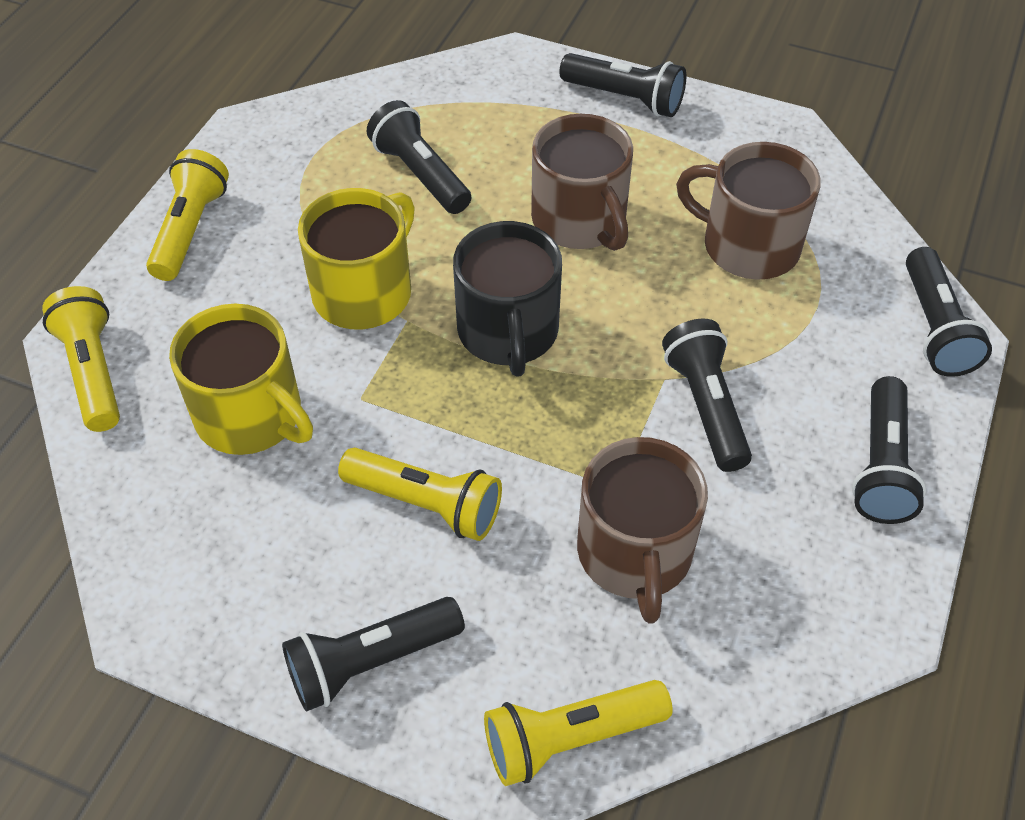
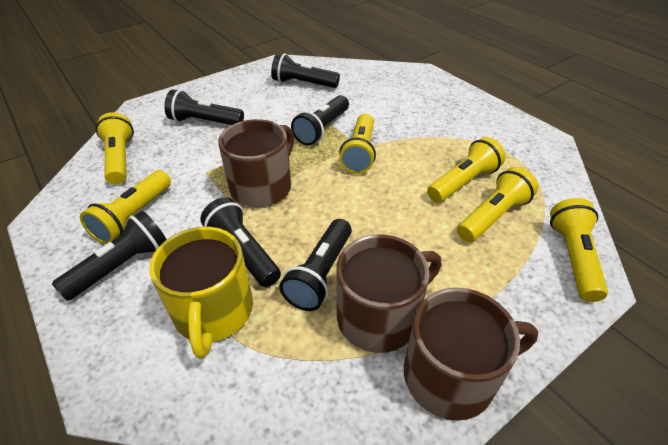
black mug: [453,221,562,377] = 1 -> none = 0
yellow flashlight: [42,286,120,432] [146,149,229,281] [338,448,502,541] [484,680,673,786] = 4 -> [80,170,171,244] [96,112,134,184] [339,114,376,174] [427,137,505,203] [457,167,538,242] [550,198,608,302] = 6
yellow mug: [169,304,313,455] [298,188,415,329] = 2 -> [149,227,253,359] = 1

